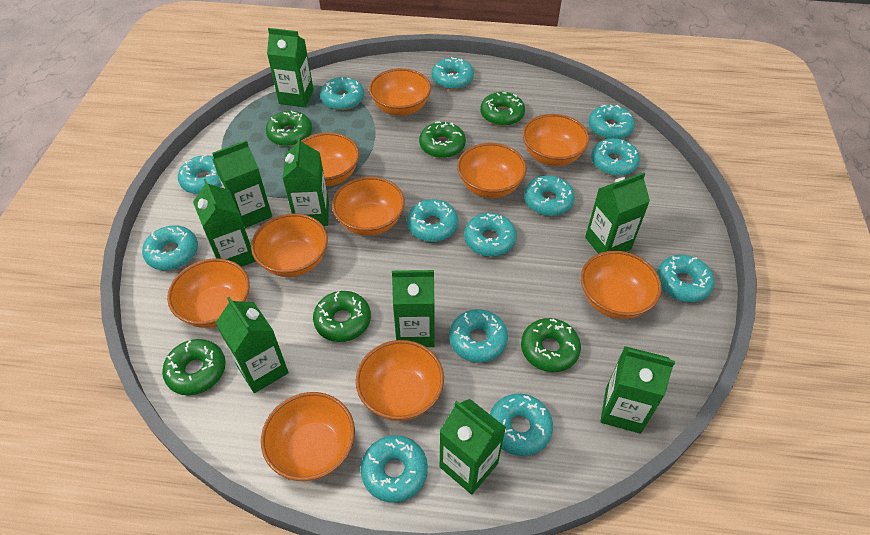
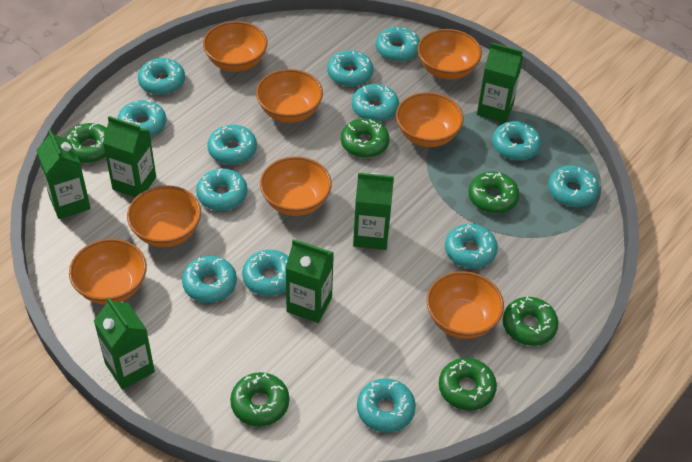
green carton: [193,179,256,267] [212,140,272,228] [216,297,289,393] [267,28,314,107] [283,136,329,226] [392,270,435,347] [440,399,506,495] [585,172,650,254] [600,346,675,434] = 9 -> [36,130,91,219] [94,297,155,390] [103,116,156,197] [285,239,334,323] [353,173,394,250] [477,43,523,123] = 6
orange bowl: [167,258,250,328] [251,213,328,277] [261,392,355,481] [301,132,359,187] [332,177,405,236] [356,340,444,421] [369,68,431,116] [457,143,527,198] [522,114,589,166] [581,251,662,319] = 10 -> [69,239,147,305] [127,185,201,247] [203,21,268,72] [256,69,323,123] [260,157,332,216] [396,92,464,147] [418,29,482,80] [426,271,504,339] = 8

